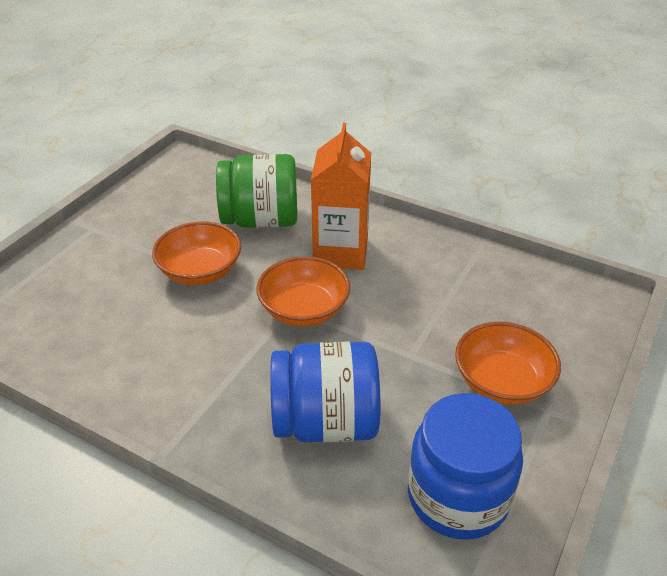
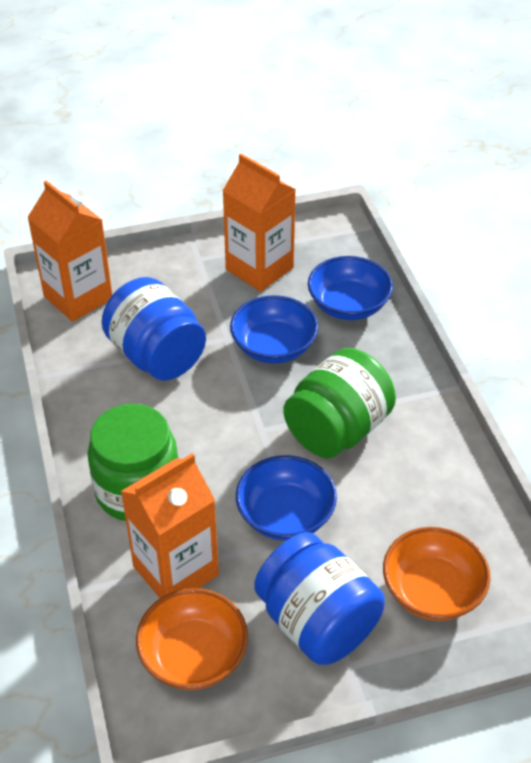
blue bowl: none = 0 -> [230,295,318,364] [236,455,337,541] [308,256,393,320] = 3
green jar: [216,154,297,228] = 1 -> [87,404,178,521] [283,348,396,458] = 2
orange bowl: [152,222,241,285] [257,256,350,327] [455,322,561,405] = 3 -> [136,588,248,690] [383,527,491,621] = 2
orange carton: [311,123,371,270] = 1 -> [27,181,112,322] [121,453,219,598] [223,154,296,292] = 3

